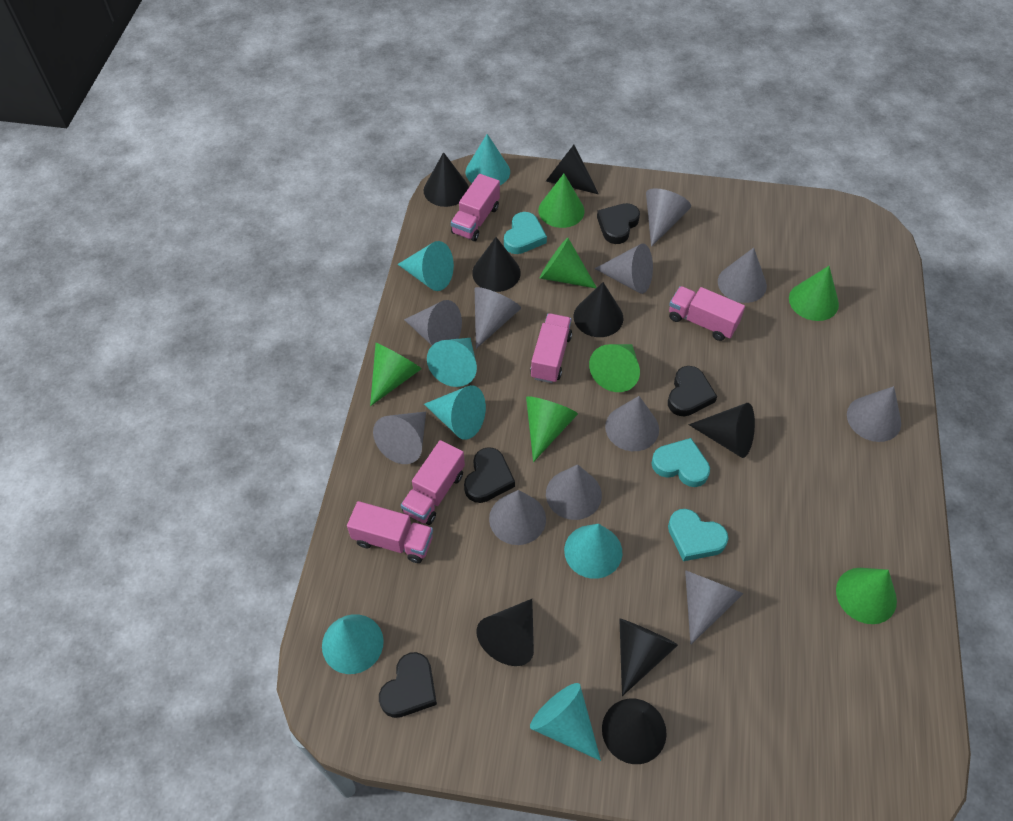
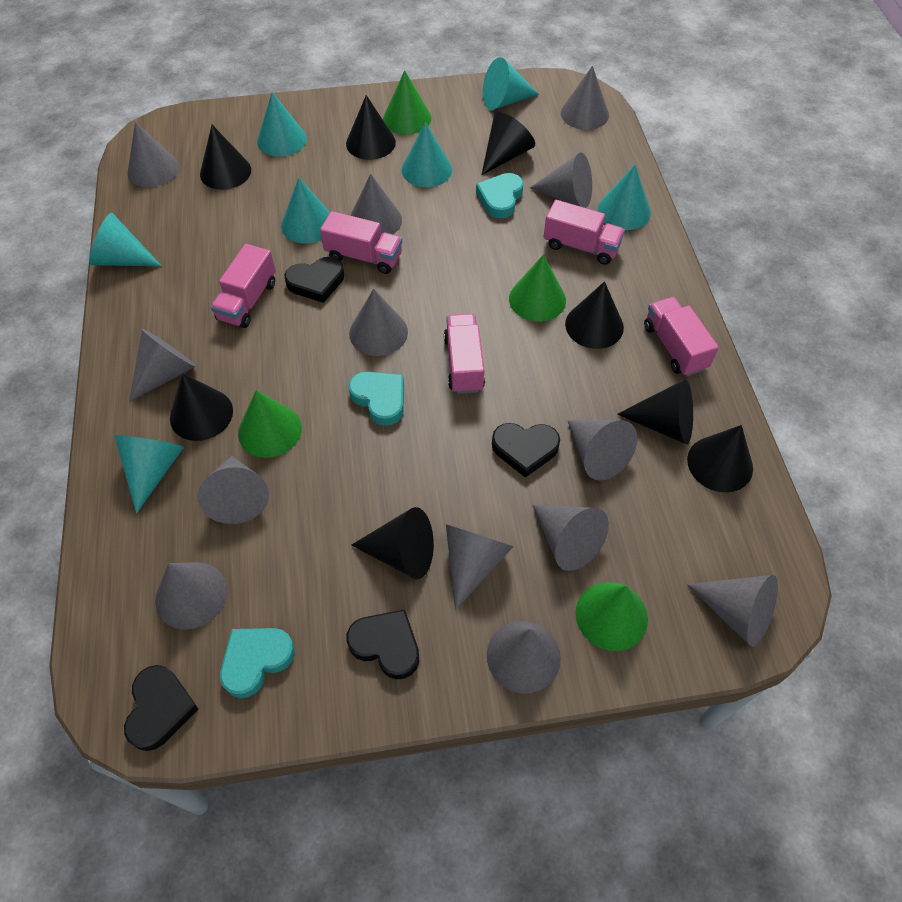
green cone: [370,343,422,406] [526,396,578,462] [538,174,585,228] [540,238,597,288] [589,344,640,392] [789,266,839,321] [836,568,897,624] = 7 -> [238,390,302,458] [383,70,431,135] [509,254,566,322] [575,582,648,651] = 4
grey cone: [373,412,426,464] [404,300,462,345] [475,287,521,349] [489,490,546,545] [546,464,602,520] [594,243,653,294] [605,396,659,451] [646,188,691,247] [685,570,744,645] [718,248,767,303] [847,386,901,442] = 11 -> [128,122,179,187] [129,329,196,402] [155,562,227,630] [198,455,269,524] [349,289,408,356] [350,174,402,235] [446,524,514,610] [487,621,561,694] [530,153,592,208] [533,505,609,571] [561,66,609,130] [567,420,637,481] [687,575,778,647] = 13

